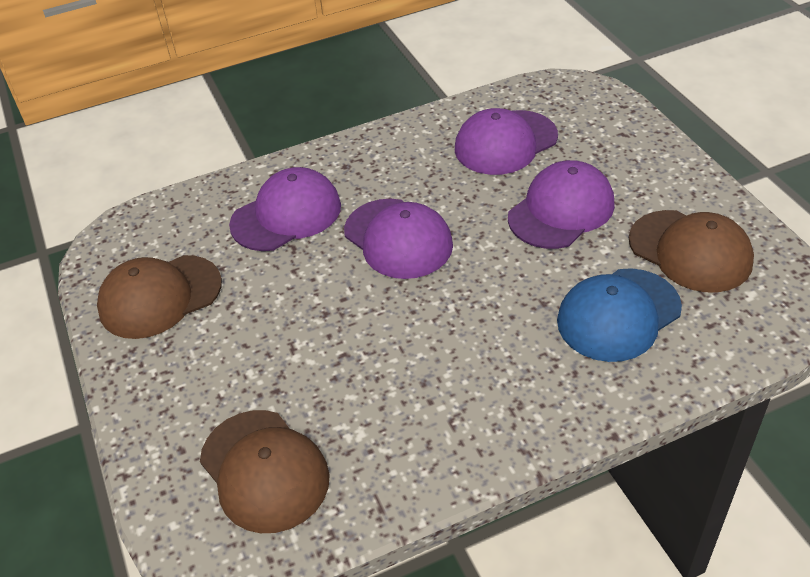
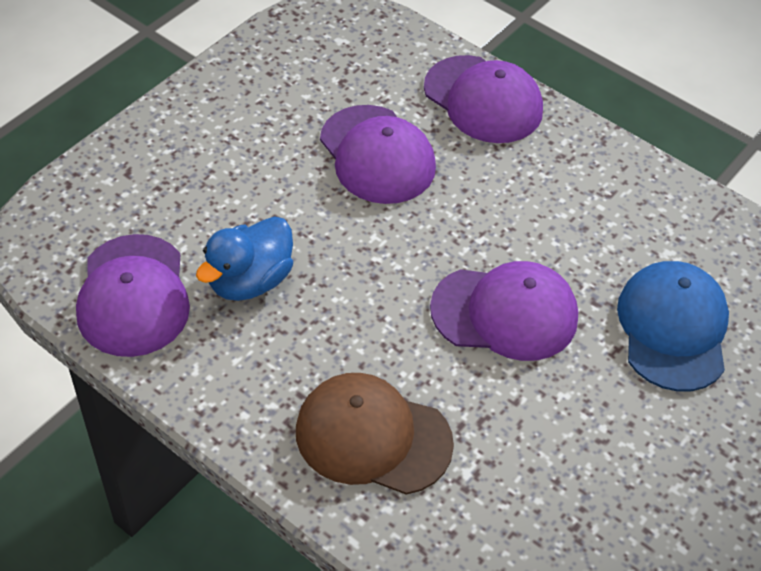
blue duck: none = 0 -> [196,216,293,301] = 1
brown cap: [97,255,222,339] [200,410,330,533] [629,210,754,293] = 3 -> [296,373,454,495] = 1

